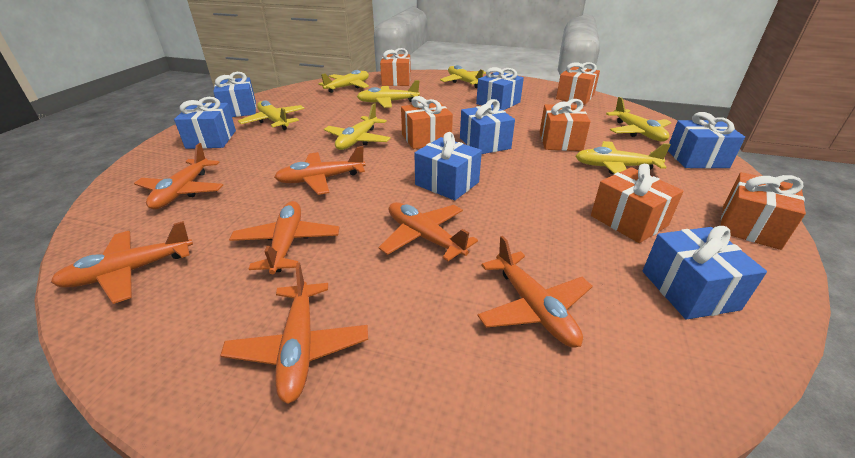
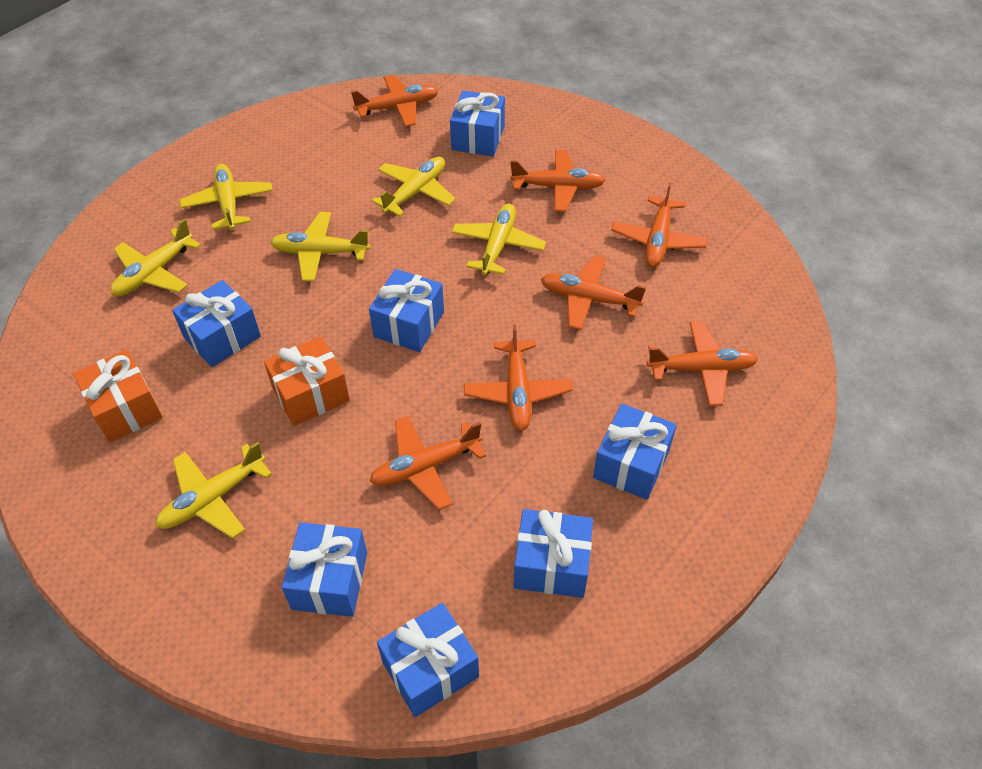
orange gift: [380,48,411,86] [401,96,453,149] [540,99,591,151] [556,62,600,105] [591,164,684,243] [721,172,806,250] = 6 -> [73,350,163,443] [264,336,350,426] = 2
yellow plane: [238,100,305,130] [318,70,369,93] [324,103,391,150] [357,80,420,108] [440,65,486,88] [576,141,671,174] [606,97,672,141] = 7 -> [110,219,201,296] [155,442,272,539] [179,164,273,230] [270,212,370,281] [372,157,456,216] [451,204,546,275] = 6

